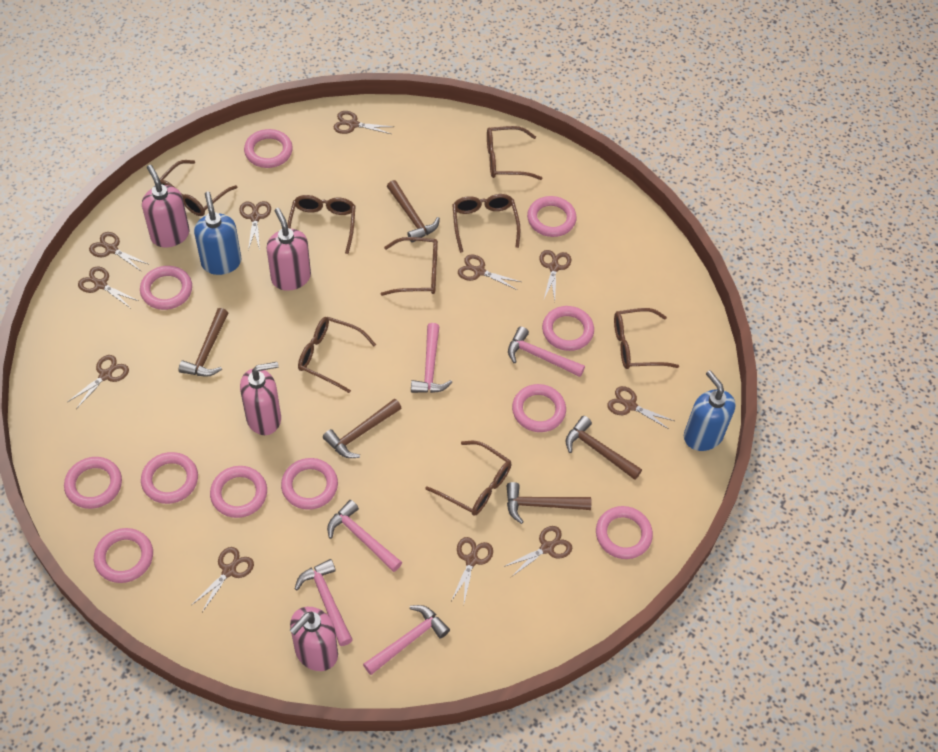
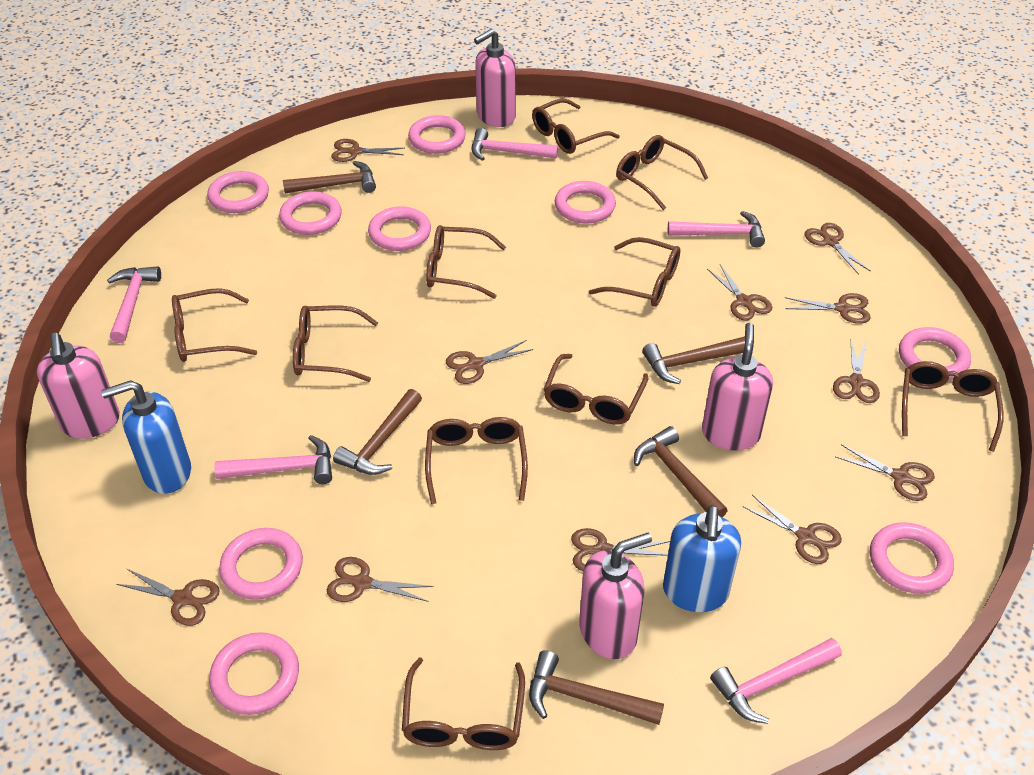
brown glasses: [160,160,238,216] [287,195,355,254] [298,317,376,393] [381,237,438,296] [426,441,512,516] [452,194,520,253] [487,126,542,180] [614,308,679,369] = 8 -> [172,288,257,362] [293,306,378,382] [402,657,525,750] [425,417,528,504] [426,225,506,299] [532,98,620,154] [543,354,648,425] [588,237,680,307] [616,135,708,210] [902,361,1004,452] = 10
pink ring: [64,457,122,509] [94,528,153,583] [140,266,192,310] [141,452,198,504] [210,466,267,518] [244,129,293,168] [281,458,338,510] [512,384,566,432] [527,196,577,237] [542,306,594,351] [596,506,653,559] = 11 -> [207,171,269,213] [209,632,299,715] [219,528,303,600] [279,191,342,235] [368,206,431,251] [408,115,466,154] [555,181,616,224] [870,522,954,594] [899,327,971,380] = 9

